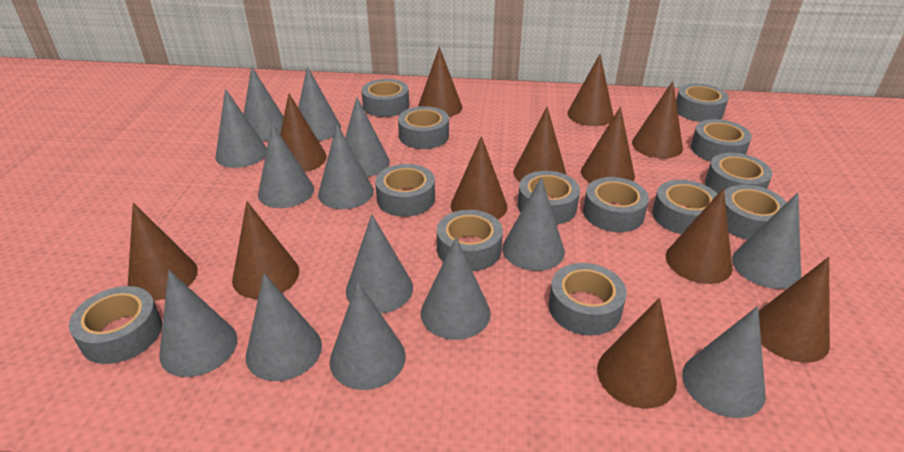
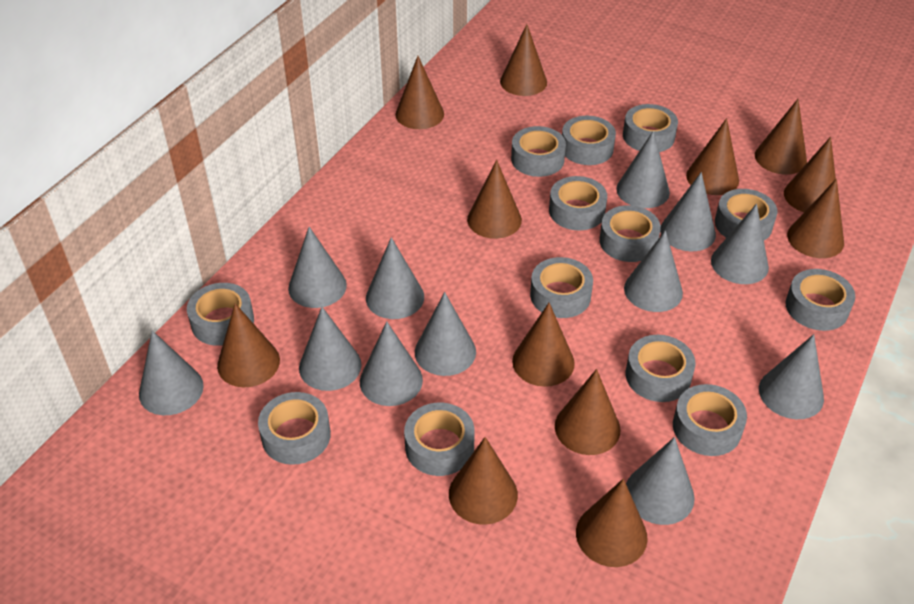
grey cone: [159,270,237,377] [215,89,267,168] [244,66,284,141] [246,274,322,381] [258,123,314,208] [298,66,341,141] [318,124,374,209] [330,281,406,390] [345,97,390,177] [346,214,413,314] [421,237,491,340] [502,177,565,271] [682,306,766,418] [732,193,801,289] = 14 -> [139,330,204,415] [288,227,347,308] [299,307,362,391] [360,321,423,406] [366,237,424,319] [415,292,476,376] [616,131,670,208] [624,230,683,312] [626,437,695,525] [660,172,716,251] [711,204,769,284] [759,334,824,419] = 12

